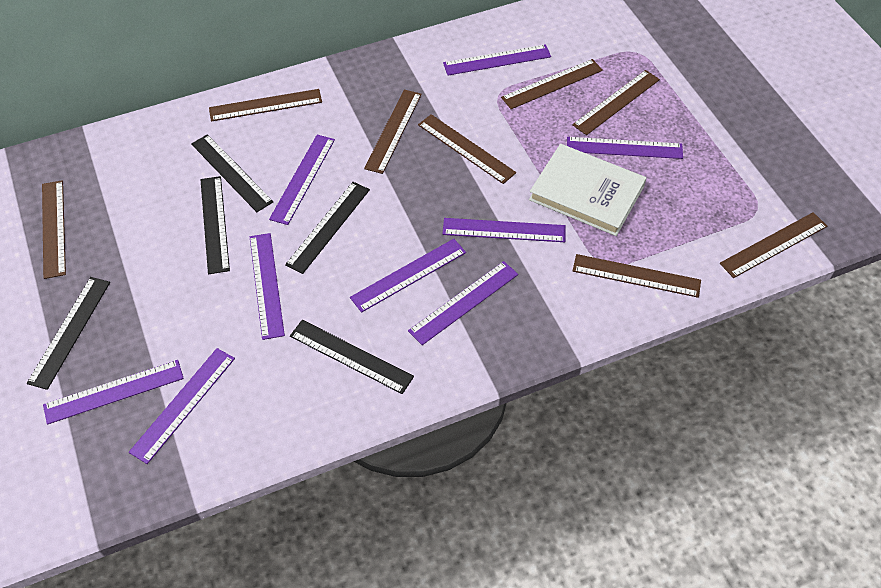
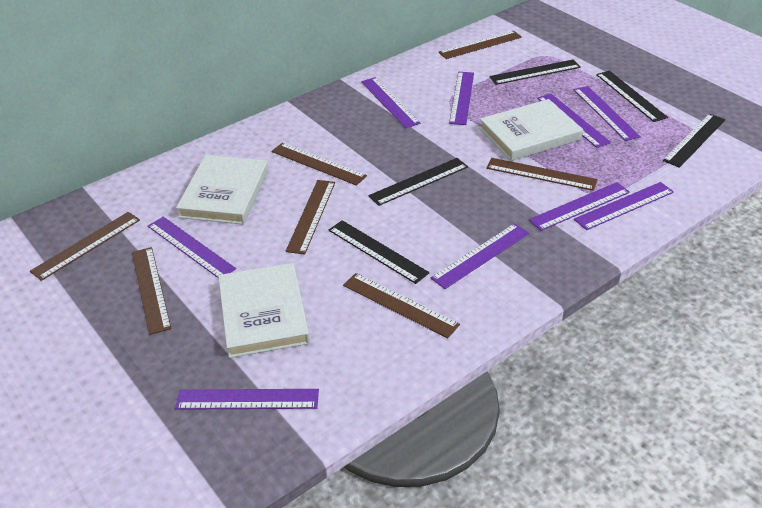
brown ruler: [42,180,66,279] [209,89,322,122] [364,90,422,174] [418,114,516,184] [501,59,603,109] [572,70,660,135] [573,254,701,298] [720,212,827,278] = 8 -> [30,212,140,281] [132,247,171,335] [272,142,367,186] [286,180,335,255] [343,273,460,338] [438,31,522,59] [487,158,598,191] = 7
white book: [529,144,647,236] = 1 -> [176,155,269,225] [218,263,310,358] [479,99,583,161] = 3

